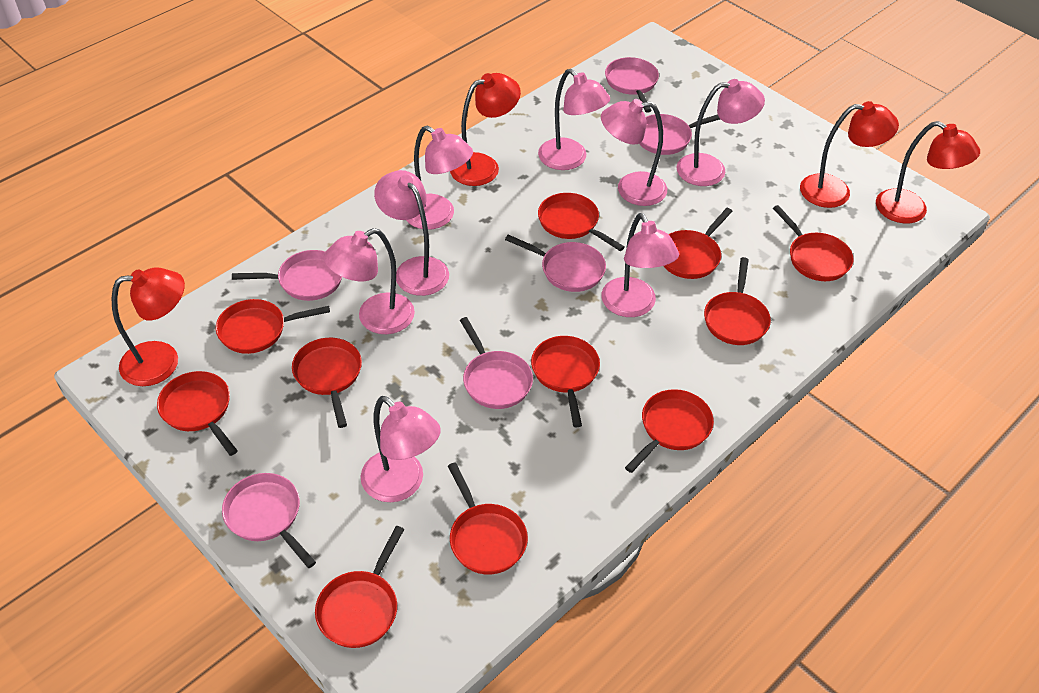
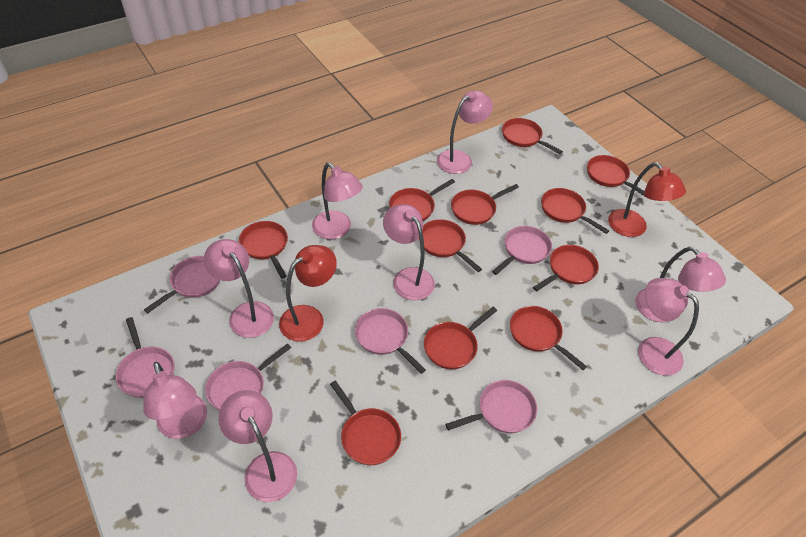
red lamp: [111,268,185,386] [450,73,521,186] [800,101,899,208] [876,121,980,224] = 4 -> [279,245,337,342] [608,162,686,237] = 2

